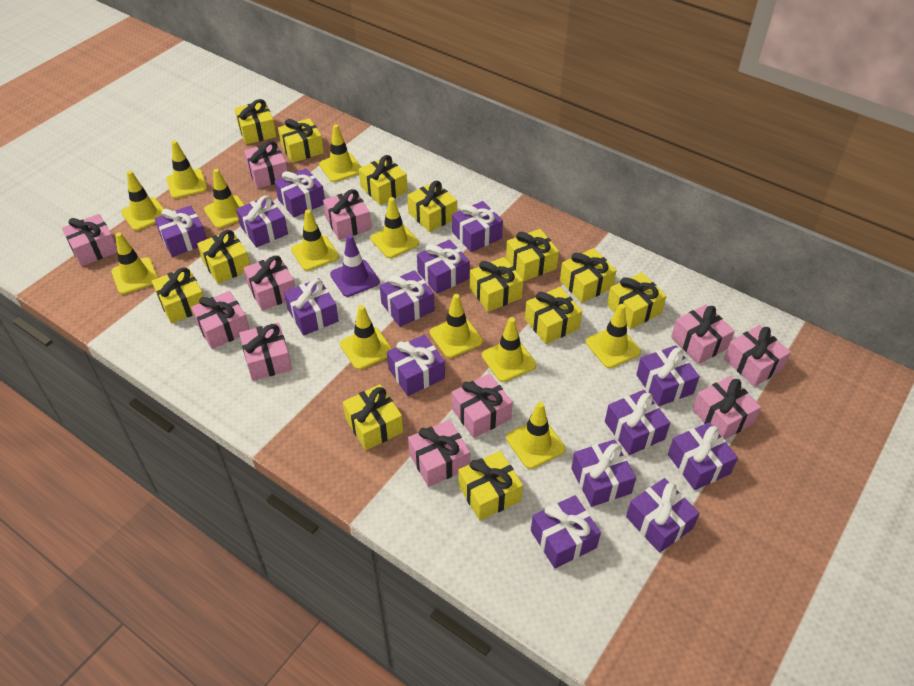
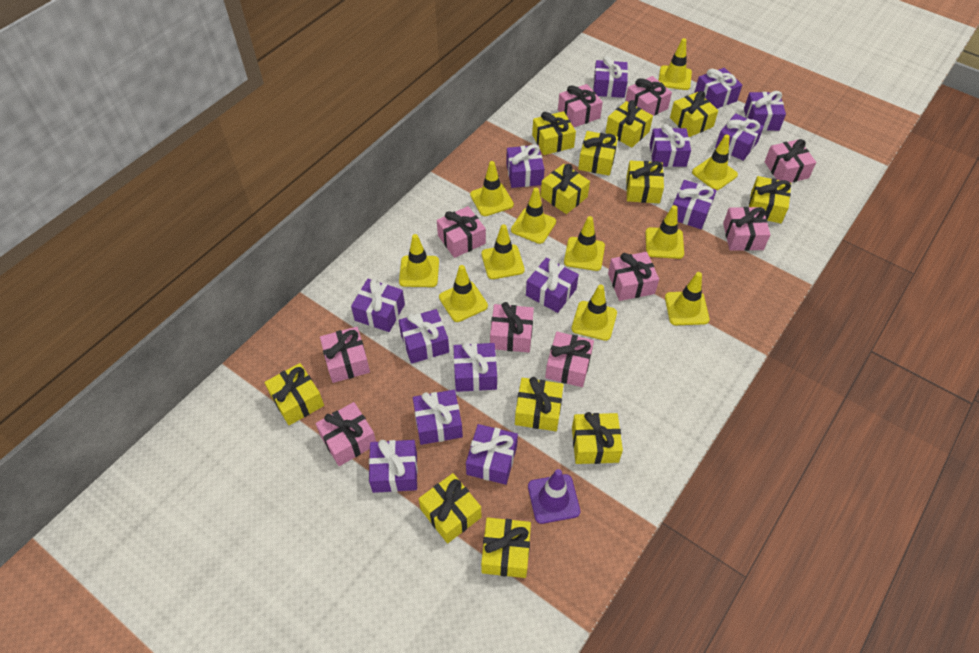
pink gift: [62,214,117,266] [191,291,250,349] [239,322,292,381] [243,255,295,311] [244,141,288,189] [323,189,371,240] [408,420,470,487] [452,373,513,438] [671,304,735,364] [692,376,761,439] [724,325,791,387] = 11 -> [316,402,376,466] [320,327,370,383] [437,206,486,258] [490,302,534,353] [545,332,594,387] [558,84,603,127] [608,252,659,301] [625,76,672,116] [723,207,771,251] [764,139,816,183] = 10
yellow gift: [152,267,204,324] [197,230,250,284] [234,99,277,144] [278,118,324,163] [343,384,403,450] [359,155,408,205] [407,181,457,232] [458,451,523,521] [470,257,524,312] [506,229,559,281] [525,287,582,344] [560,248,616,303] [607,273,666,329] = 13 -> [264,363,324,425] [419,473,481,543] [481,517,531,578] [515,377,564,431] [532,111,576,155] [541,164,590,214] [572,412,623,464] [578,131,618,175] [605,100,653,148] [626,161,664,203] [670,91,718,137] [749,176,791,223] = 12
yellow traffic cone: [111,232,158,294] [121,171,164,231] [166,141,207,199] [204,169,244,229] [291,210,339,271] [319,124,361,182] [340,305,392,370] [370,197,419,258] [430,294,483,358] [482,317,536,382] [506,402,566,469] [586,304,641,368] = 12 -> [399,234,439,287] [439,265,488,322] [470,161,514,216] [481,224,525,279] [511,188,556,244] [564,216,605,271] [572,285,617,341] [645,205,684,259] [659,38,692,90] [665,272,710,325] [692,134,738,190] = 11

